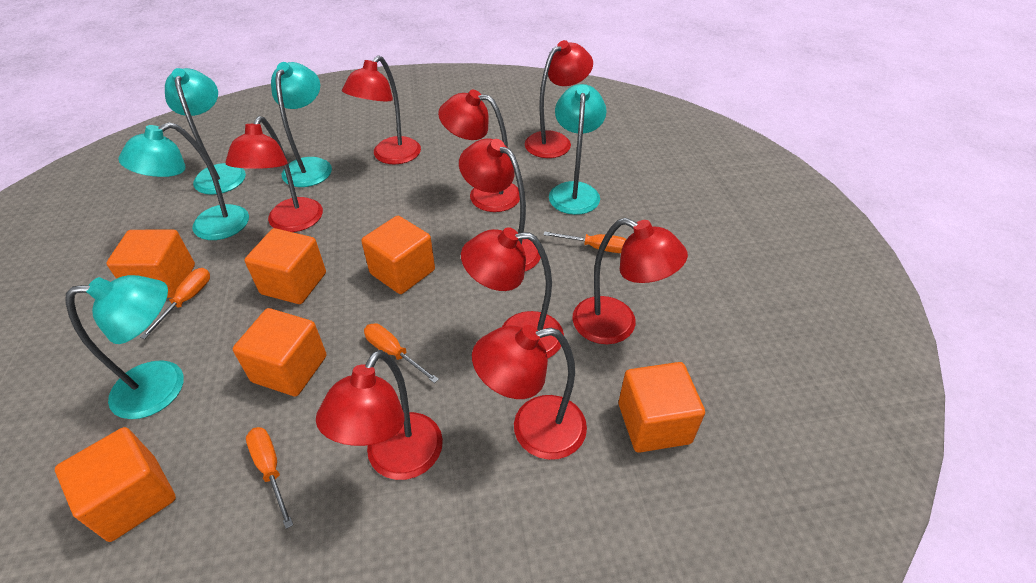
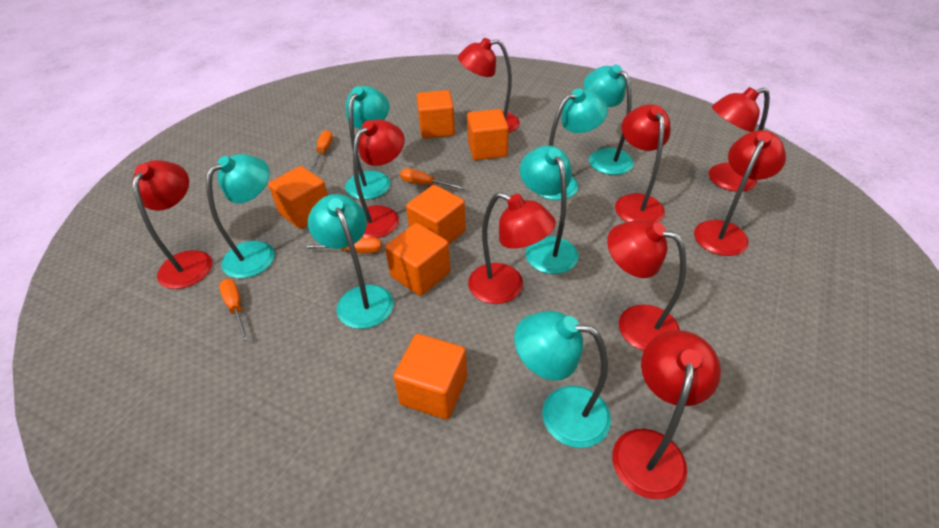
turquoise lamp: [66,275,183,419] [118,122,249,240] [165,68,246,195] [271,62,332,187] [549,84,607,215] = 5 -> [206,154,275,278] [308,194,393,329] [345,86,391,200] [514,311,611,448] [520,146,579,274] [538,88,608,200] [584,65,634,175] = 7

